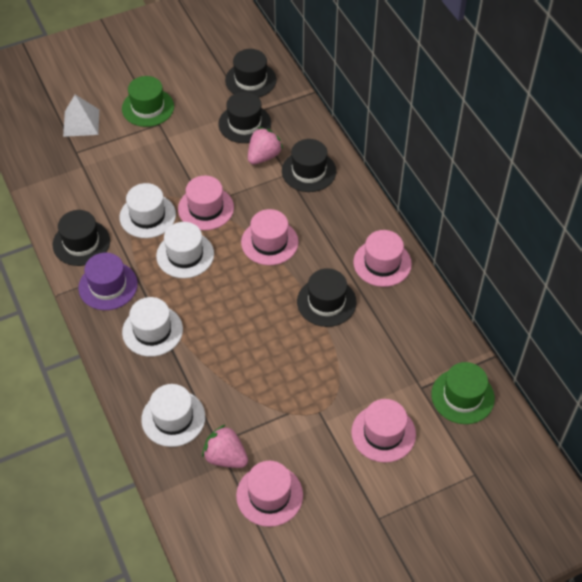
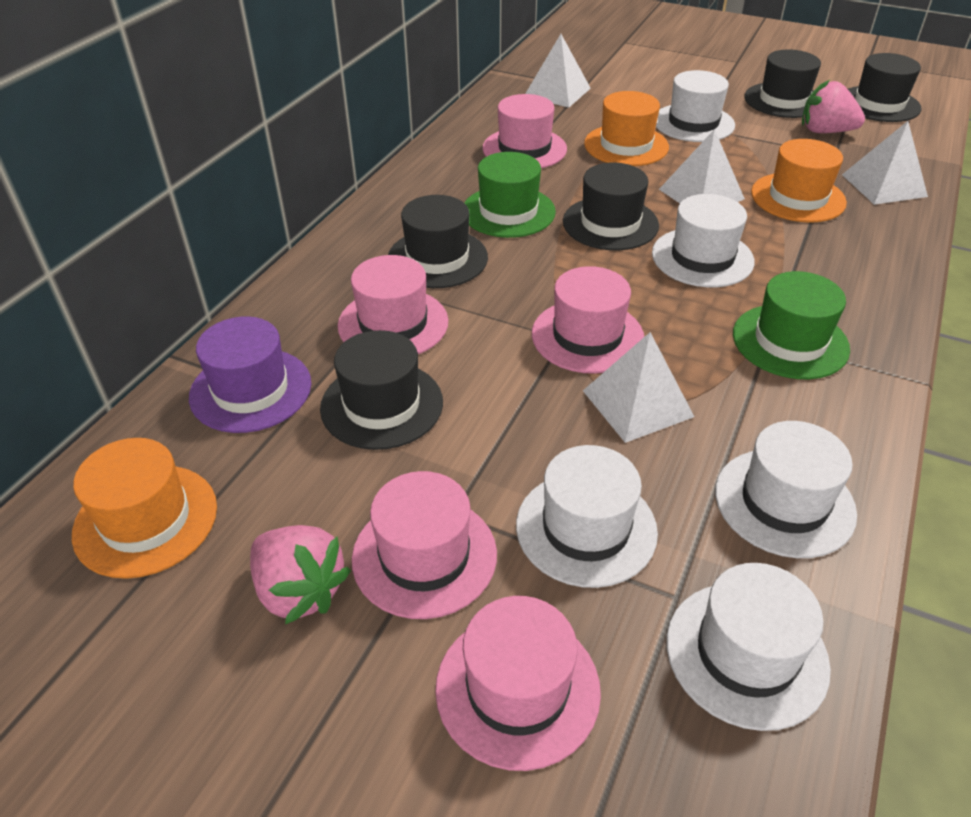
orange hat: none = 0 -> [72,438,217,579] [584,91,669,166] [751,139,847,223] = 3
white hat: [119,183,176,238] [122,297,183,357] [141,384,205,447] [156,222,214,278] = 4 -> [516,445,658,588] [652,194,755,287] [656,70,735,142] [667,563,831,731] [715,421,857,558] = 5
white pyramid: [63,95,99,137] = 1 -> [525,34,591,108] [583,332,694,443] [659,129,745,203] [842,121,928,205] = 4

